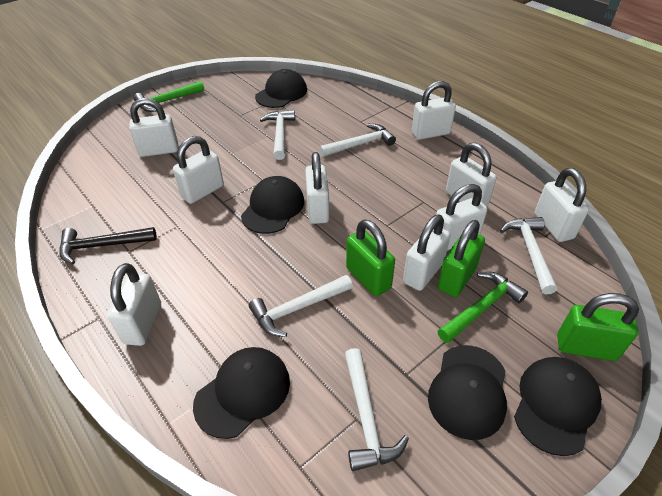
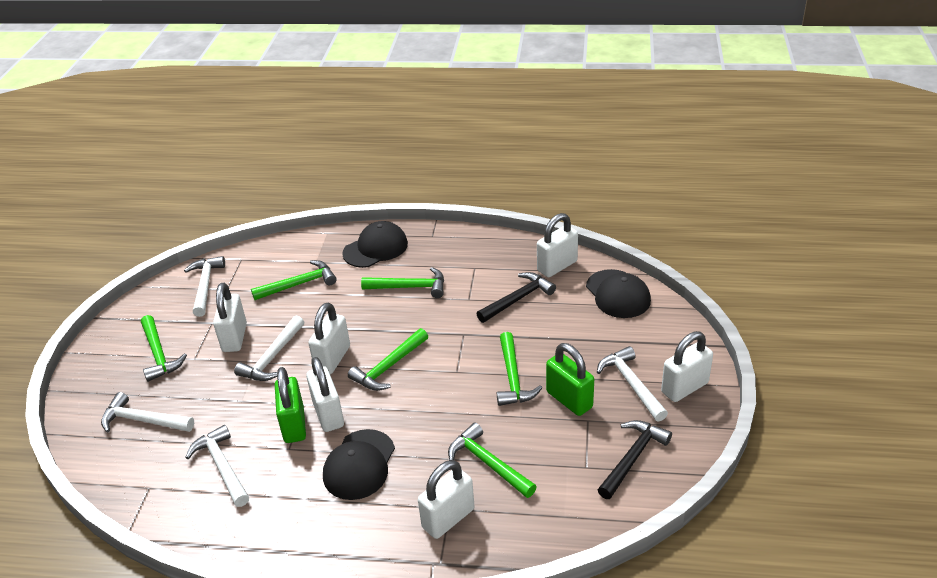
black cap: [193,347,290,439] [241,176,304,234] [255,69,307,108] [428,345,507,440] [514,357,602,456] = 5 -> [323,429,395,500] [342,221,408,268] [586,269,651,318] = 3
black hammer: [59,227,157,264] = 1 -> [476,272,556,323] [598,420,672,499] = 2
green hammer: [134,81,204,112] [438,272,528,343] = 2 -> [141,315,187,382] [251,260,336,300] [348,328,428,391] [361,267,444,298] [448,423,537,498] [497,332,542,406] = 6
green padlock: [346,220,395,296] [438,220,485,297] [557,293,639,361] = 3 -> [275,367,306,443] [546,343,594,416] = 2
white padlock: [107,263,161,346] [129,98,178,157] [173,136,224,204] [305,152,329,224] [403,214,451,291] [412,81,456,140] [436,184,487,251] [446,143,496,207] [535,168,589,242] = 9 -> [213,283,247,352] [306,357,344,432] [308,303,350,374] [418,460,474,539] [537,213,578,277] [661,331,713,402] = 6

